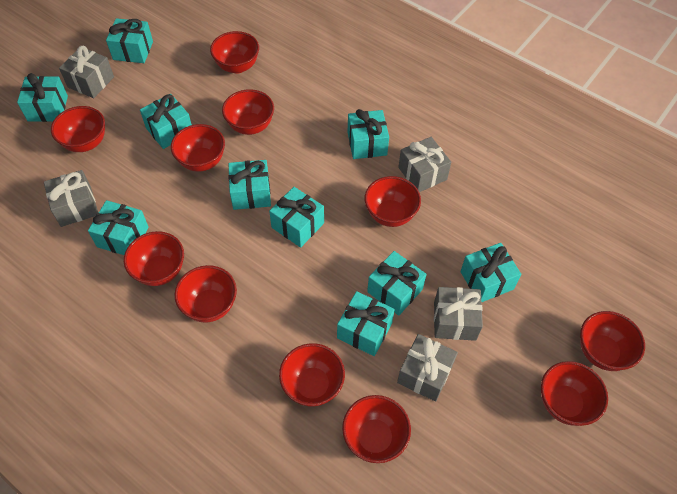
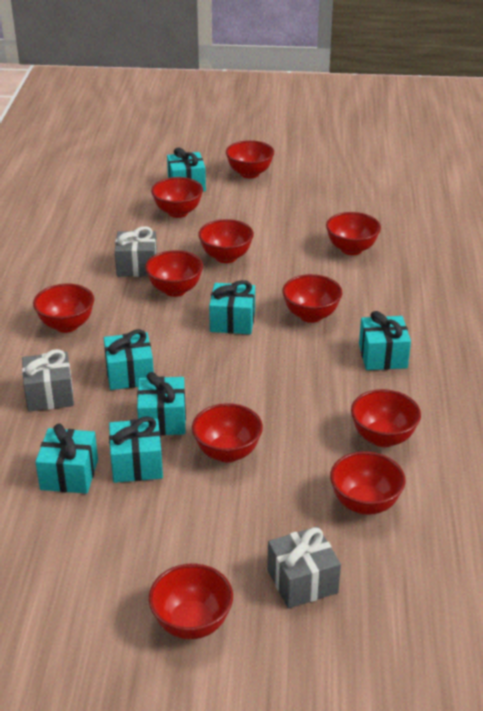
grey gift: [44,170,98,227] [59,45,114,98] [397,334,458,402] [398,137,451,192] [434,287,483,341] = 5 -> [22,349,74,412] [115,226,157,277] [267,526,341,609] = 3
turquoise gift: [17,73,68,122] [88,200,149,255] [106,18,153,63] [140,94,192,149] [228,160,271,210] [269,187,324,248] [337,291,395,356] [348,109,389,159] [367,251,427,316] [460,243,521,302] = 10 -> [35,424,98,494] [104,329,154,390] [109,416,163,483] [137,372,186,436] [167,148,206,192] [209,280,255,334] [359,311,411,370] = 7

